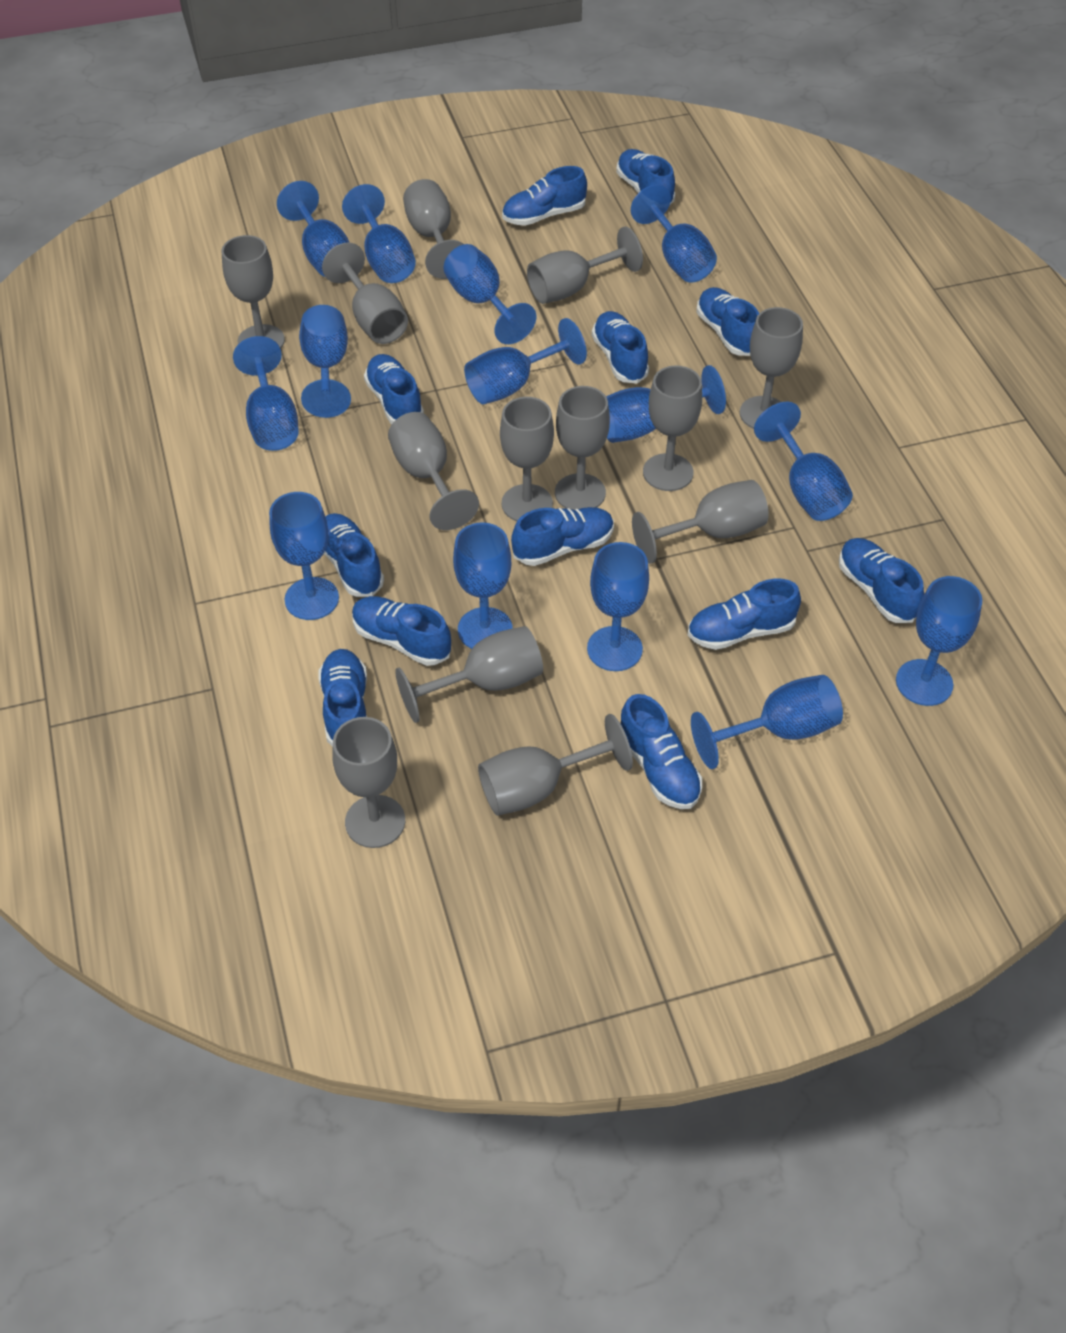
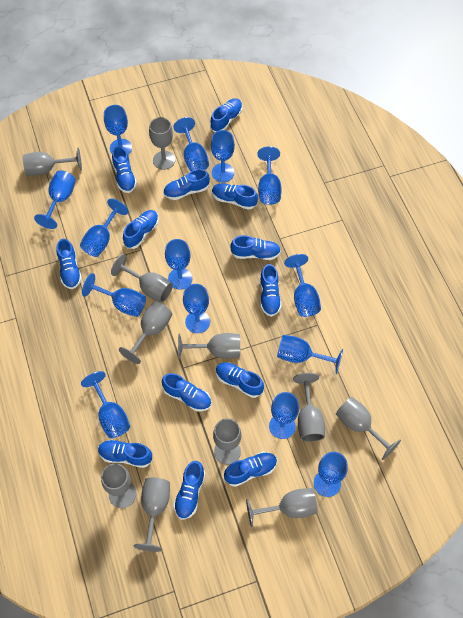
blue shoe: [318,649,367,747] [324,513,384,597] [352,596,451,666] [364,354,424,424] [502,166,587,226] [511,507,614,566] [592,311,649,384] [616,149,675,206] [621,694,702,809] [688,579,801,650] [696,287,759,356] [839,538,924,623] = 12 -> [56,239,82,289] [98,439,153,468] [112,146,137,193] [123,210,159,249] [162,373,211,412] [163,169,210,200] [174,461,205,520] [210,98,242,132] [212,183,258,210] [216,362,264,398] [224,452,277,487] [230,235,281,260] [260,264,282,317] = 13
grey goblet: [221,235,285,349] [322,243,408,344] [332,717,405,848] [388,412,479,530] [395,626,543,723] [403,179,464,279] [478,714,633,816] [500,397,554,521] [527,226,643,304] [555,386,610,510] [632,480,769,564] [643,365,702,491] [740,307,803,429] = 13 -> [23,147,82,176] [101,463,136,508] [111,254,173,303] [119,301,172,364] [134,478,170,552] [149,117,175,170] [178,333,240,359] [213,418,241,465] [246,488,318,528] [293,373,325,442] [336,397,401,460] = 11

